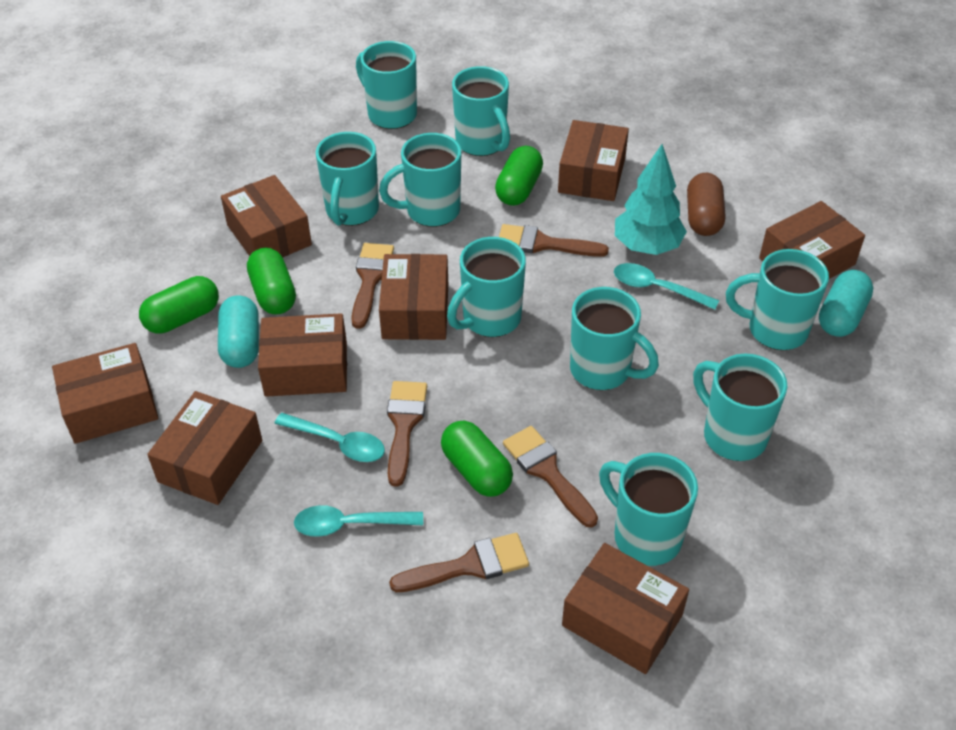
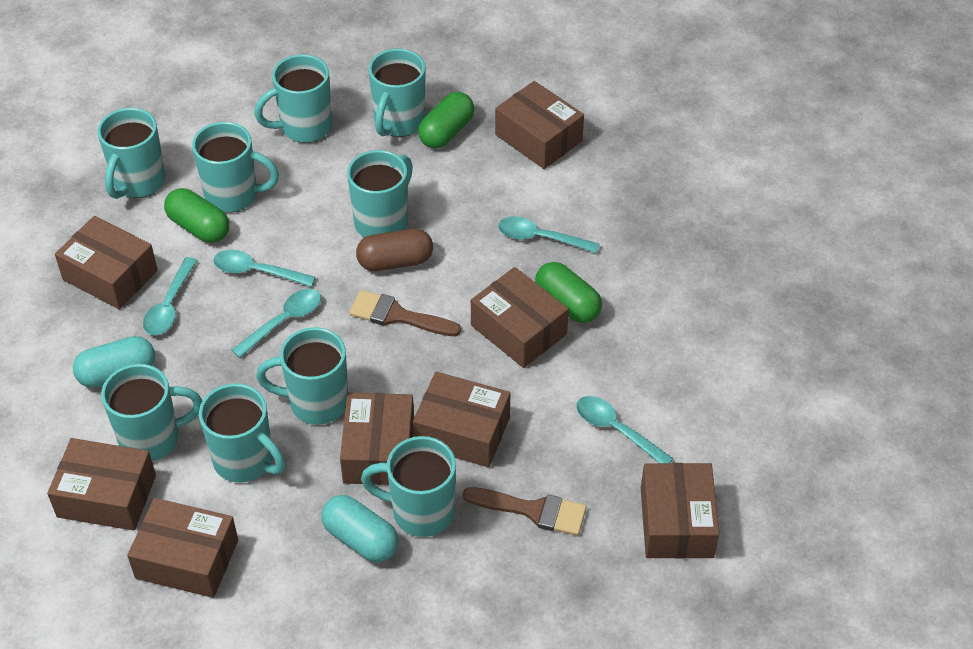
brown brush: [351,243,394,329] [387,381,427,487] [389,533,529,592] [499,224,609,257] [503,426,598,527] = 5 -> [349,290,461,336] [463,487,587,536] = 2
green capsule: [139,276,219,334] [247,248,296,315] [441,420,513,497] [495,146,543,206] = 4 -> [164,188,229,243] [418,92,474,149] [535,262,602,323] = 3
turquoise spoon: [274,413,385,462] [294,505,423,537] [614,263,719,310] = 3 -> [143,257,198,335] [213,250,316,287] [232,289,321,358] [498,216,599,253] [576,396,674,463] = 5
turquoise tree: [615,144,687,255] = 1 -> none = 0

